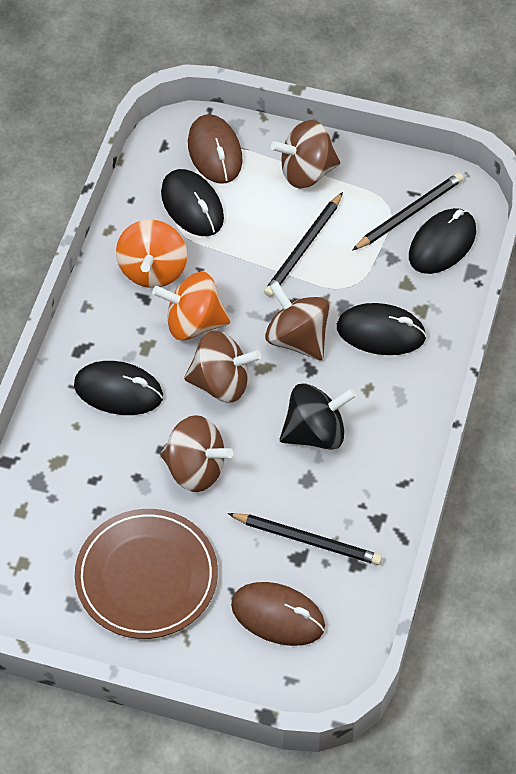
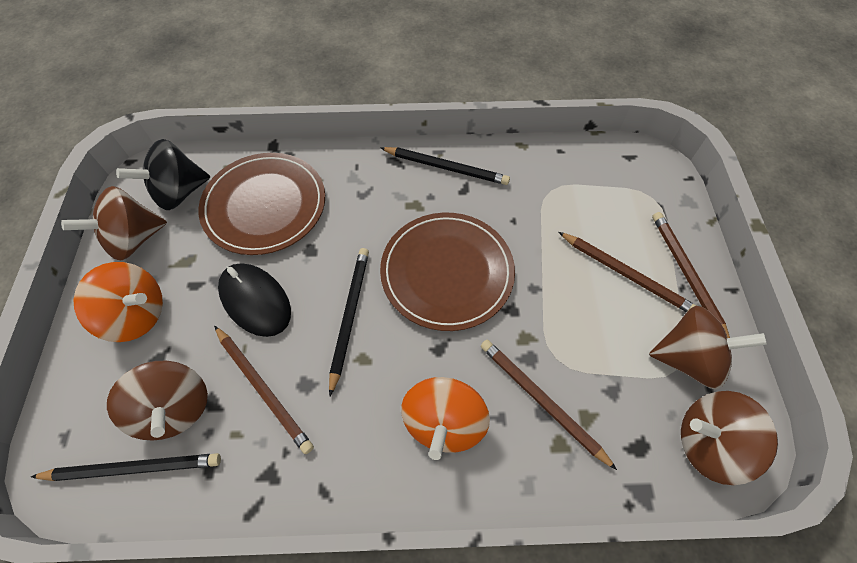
black mouse: [74,361,163,415] [161,169,224,236] [337,303,427,355] [409,208,476,274] = 4 -> [218,263,291,337] = 1
brown mouse: [188,114,243,184] [231,582,325,646] = 2 -> none = 0
brown pencil: none = 0 -> [214,326,314,454] [481,340,617,470] [559,232,697,312] [652,212,730,338] = 4
brown plate: [75,509,218,639] = 1 -> [199,153,325,255] [380,213,515,331] = 2

